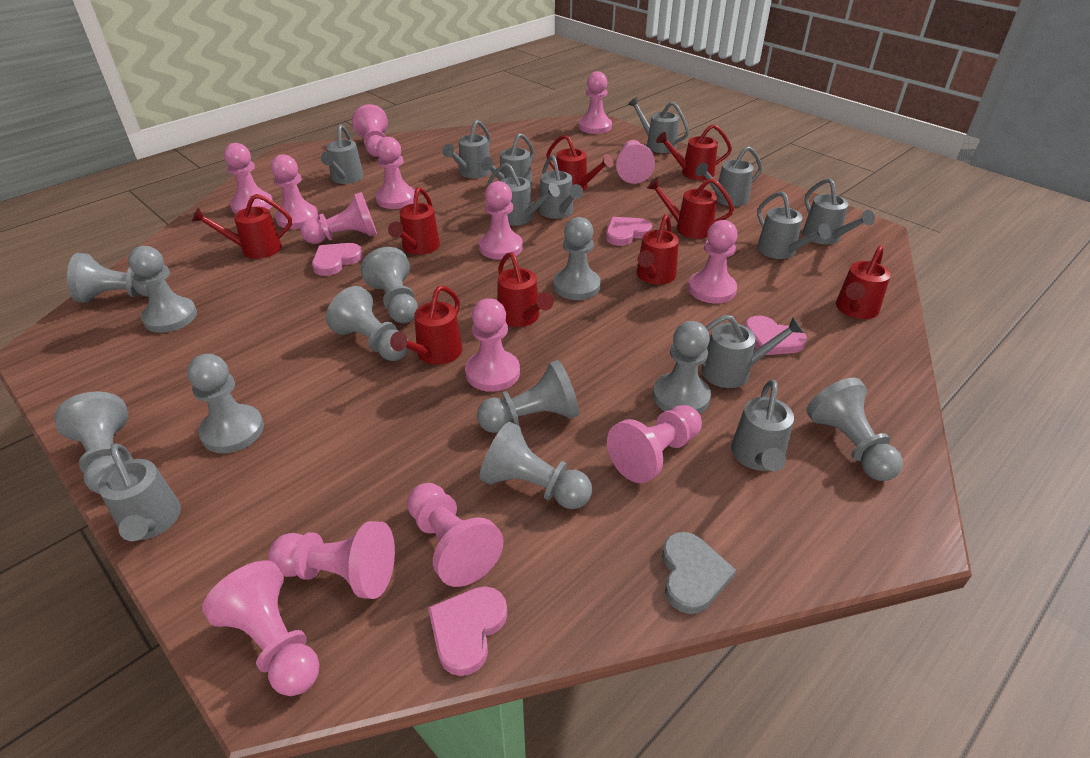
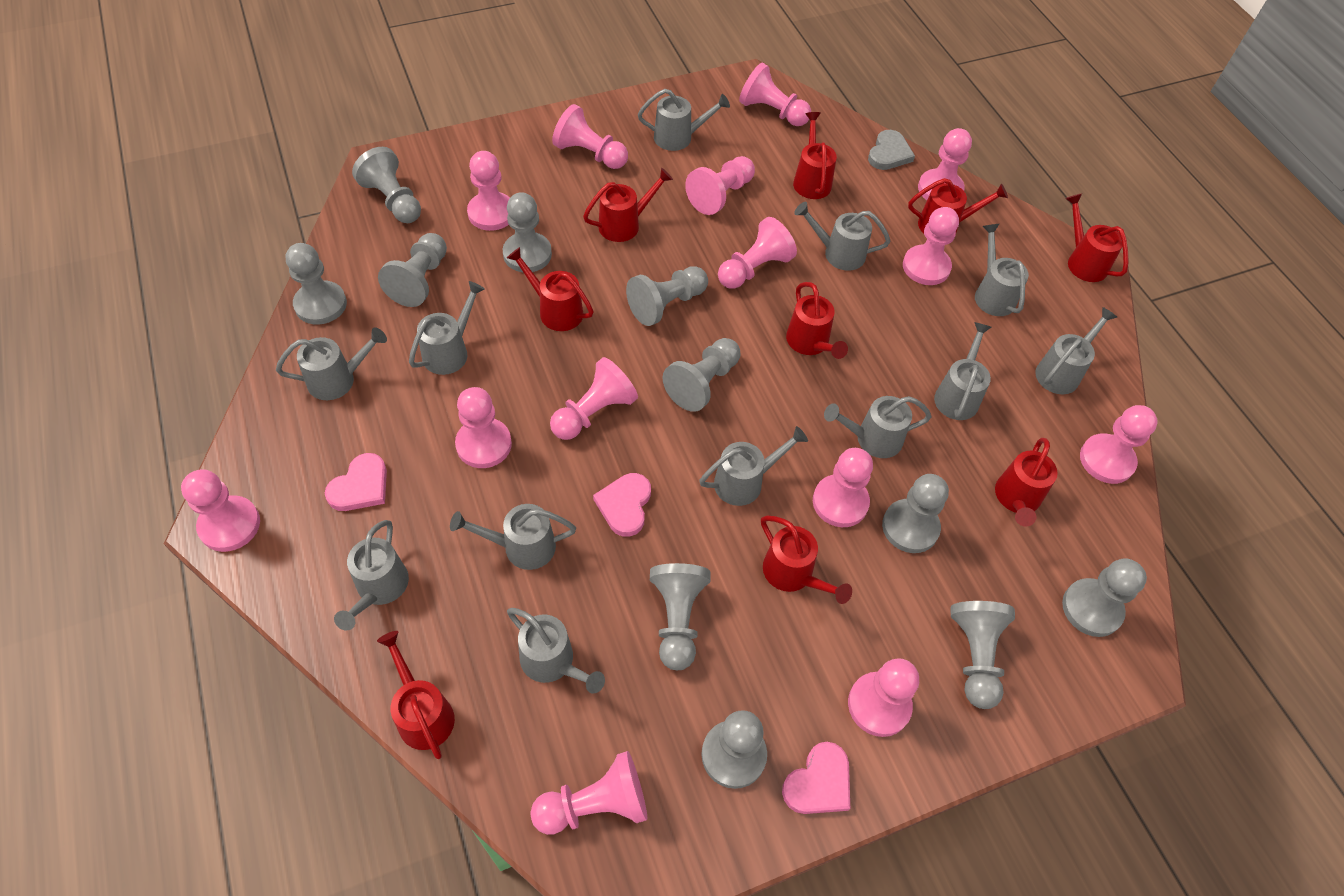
pink heart: [312,243,363,276] [428,586,507,676] [606,217,652,246] [745,316,807,355] = 4 -> [325,453,387,511] [593,473,651,537] [782,742,850,814] = 3

